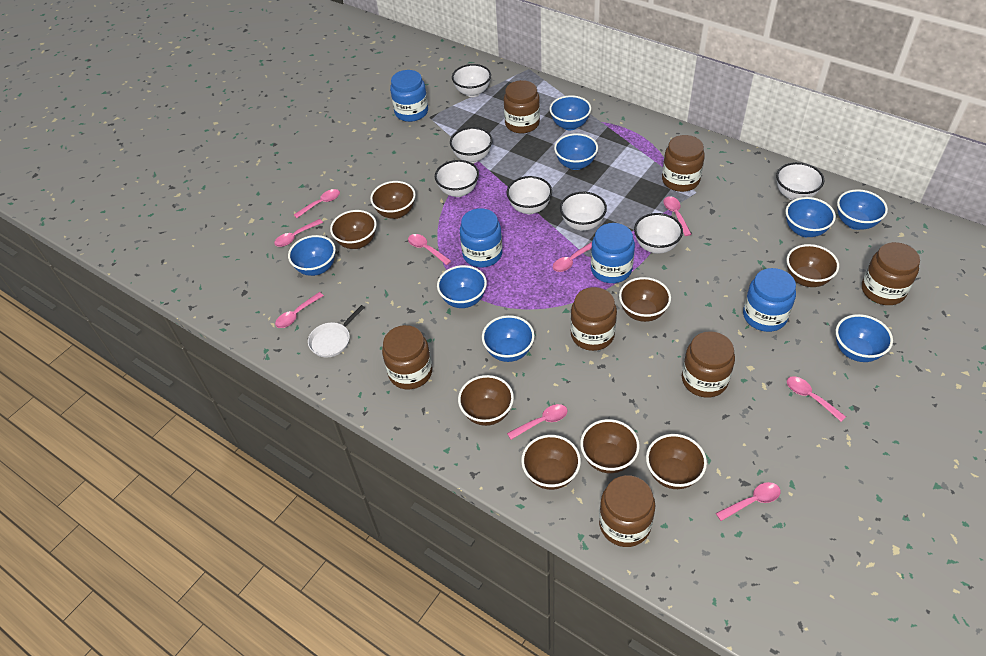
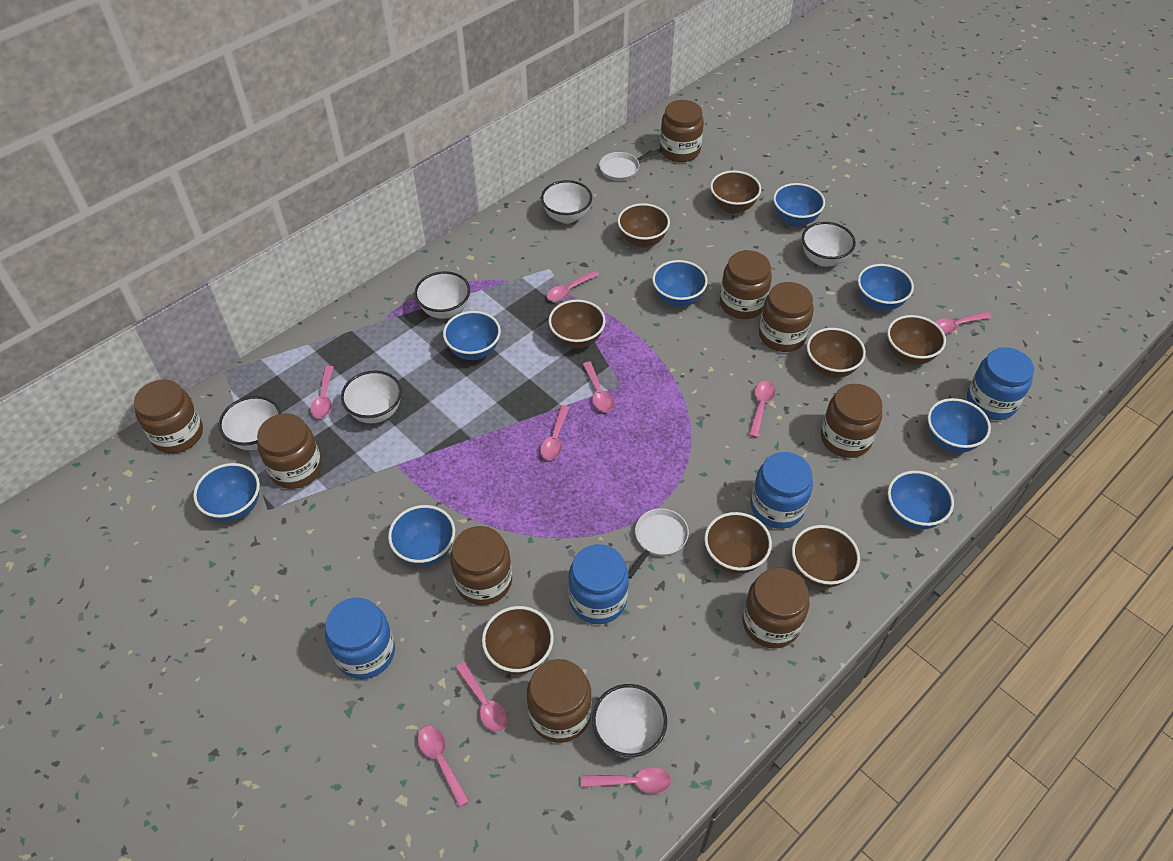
brown jar: [382,325,432,389] [504,80,540,133] [570,287,617,351] [599,475,655,547] [662,135,705,192] [682,331,735,398] [862,242,920,305] = 7 -> [134,379,203,454] [257,414,322,489] [450,526,512,605] [527,659,592,743] [660,100,704,162] [720,250,772,319] [742,568,810,648] [759,282,814,352] [821,384,882,458] = 9
white bowl: [435,160,479,197] [450,127,493,163] [452,64,491,97] [506,176,552,214] [560,192,607,231] [634,213,683,254] [776,162,824,200] = 7 -> [218,396,281,450] [341,370,402,423] [414,271,470,319] [541,180,592,224] [592,684,667,758] [802,222,856,267] = 6
white pan: [308,305,365,358] = 1 -> [599,148,663,181] [628,508,689,579] = 2

